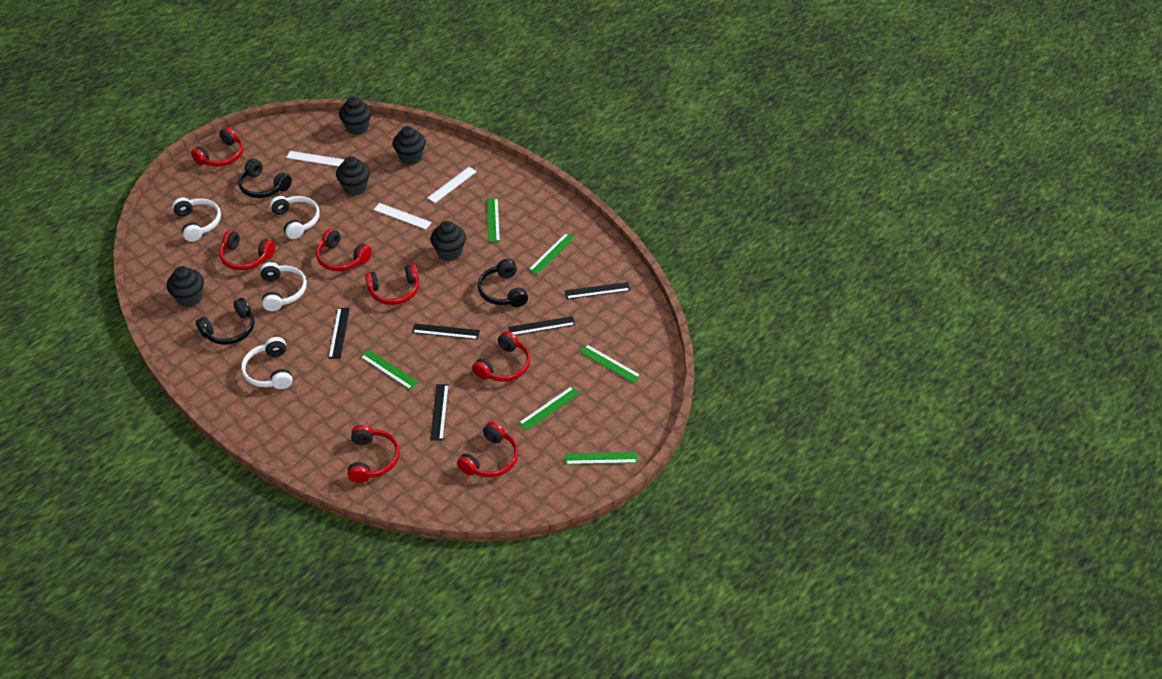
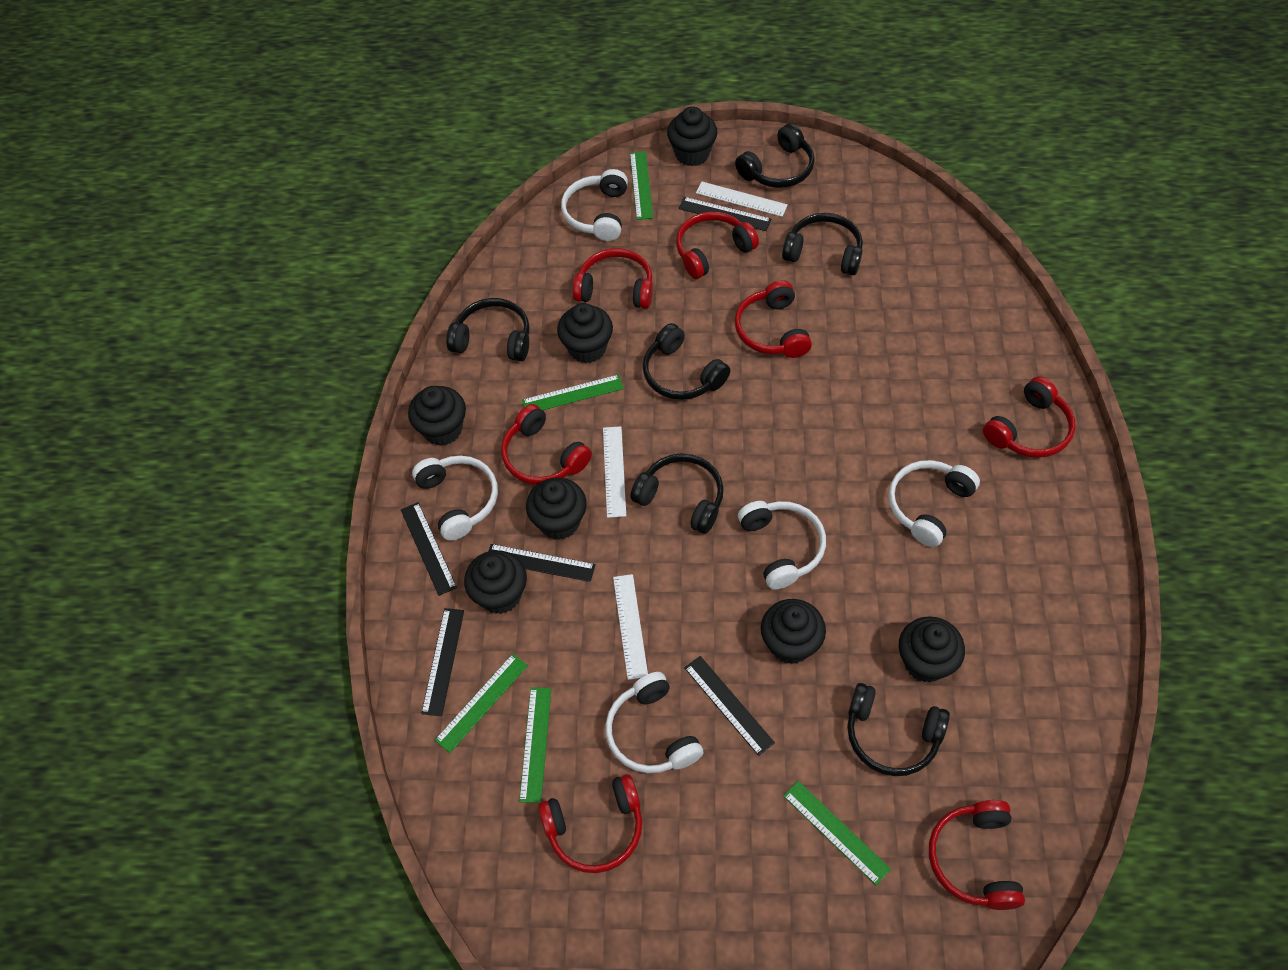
black cupcake: [167,266,204,307] [336,156,370,196] [339,97,371,135] [393,126,426,165] [431,221,466,261] = 5 -> [408,386,466,446] [464,550,527,614] [526,477,587,540] [557,303,613,363] [667,106,717,166] [761,599,826,664] [899,616,965,682] = 7
black headphones: [195,298,255,345] [238,159,292,198] [478,259,528,307] = 3 -> [446,298,530,361] [630,453,724,534] [643,323,731,400] [735,123,815,188] [782,213,863,275] [847,683,950,776] = 6
green ruler: [361,350,418,390] [487,198,500,242] [519,386,580,431] [528,233,575,275] [565,452,638,465] [579,344,641,383] = 6 -> [435,654,528,753] [519,687,551,803] [522,374,624,410] [630,151,653,220] [783,781,891,885] = 5
white headphones: [172,197,221,242] [241,337,293,389] [260,262,307,311] [270,196,320,239] = 4 -> [412,456,498,541] [561,169,628,241] [605,672,703,773] [738,501,826,590] [889,460,980,547] = 5

